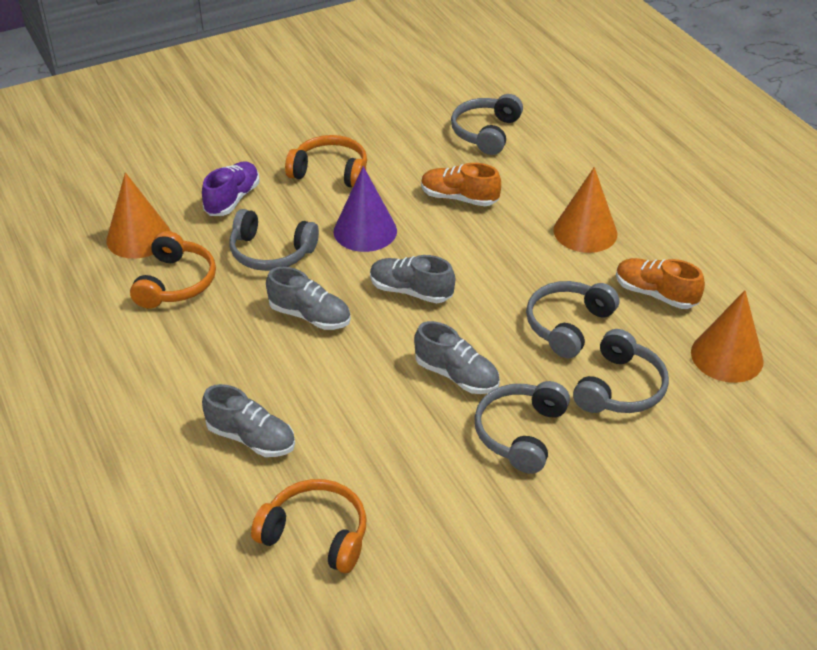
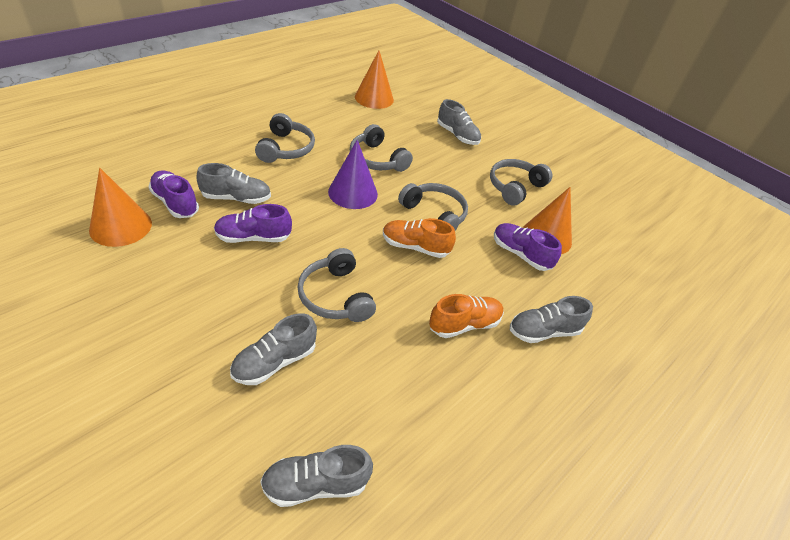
grey shoe: [202,384,295,457] [266,267,351,330] [370,255,455,303] [414,321,500,394] = 4 -> [197,163,271,204] [230,313,317,385] [260,445,373,507] [437,99,481,145] [510,296,593,343] = 5
orange headphones: [130,231,216,308] [251,479,366,573] [285,135,367,187] = 3 -> none = 0
purple shoe: [202,161,260,216] = 1 -> [148,170,199,218] [214,204,292,243] [494,223,562,271] = 3

